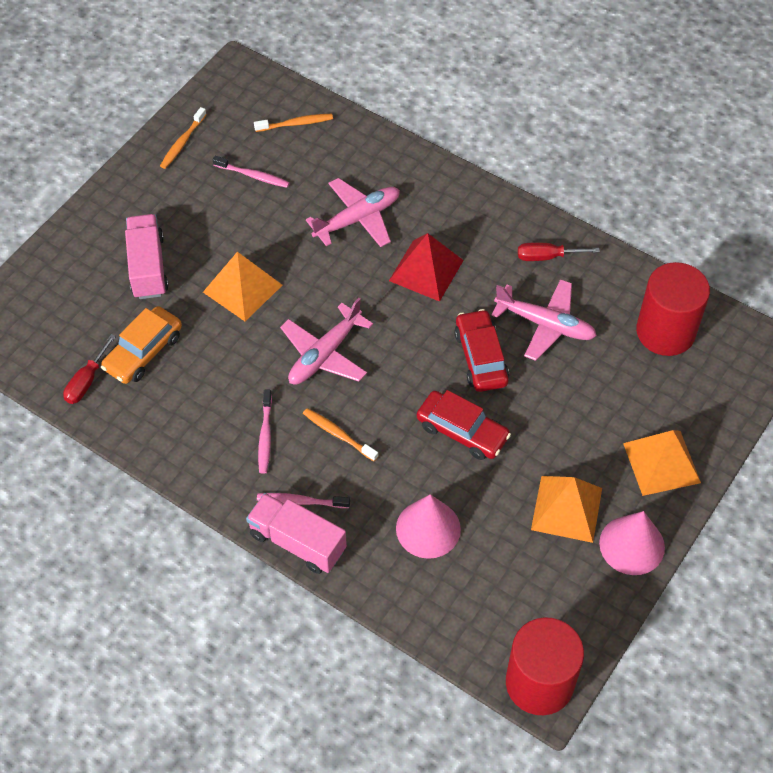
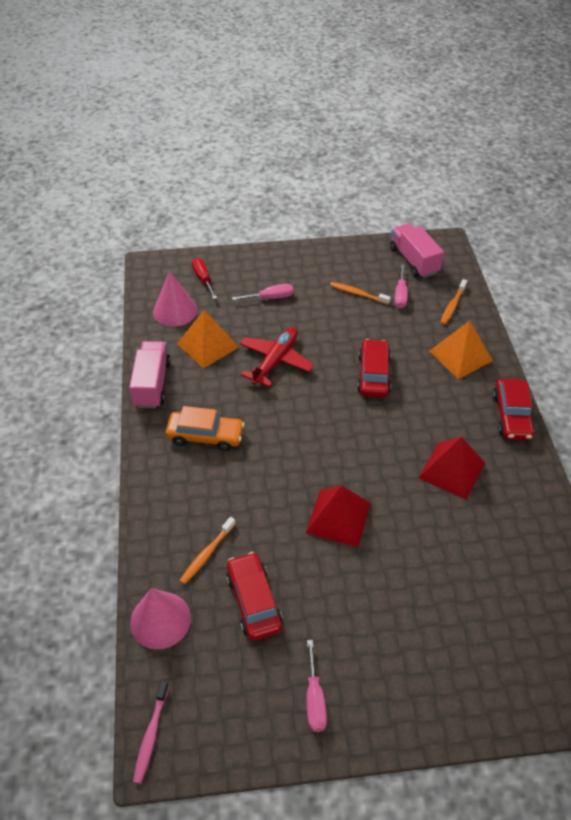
orange pyramid: [203,252,282,321] [531,476,602,543] [623,430,701,496] = 3 -> [177,310,239,369] [429,321,493,379] = 2
pink plane: [280,298,373,385] [306,178,400,247] [491,279,597,361] = 3 -> none = 0
pink screwdriver: none = 0 -> [232,284,294,300] [306,640,327,732] [394,264,408,308] = 3
pink toothbrush: [213,156,290,188] [257,493,350,508] [258,390,272,474] = 3 -> [133,681,169,784] = 1
red car: [417,390,511,460] [454,309,509,392] = 2 -> [226,552,283,641] [357,339,391,397] [493,378,535,440] = 3
red cylinder: [506,617,584,715] [636,262,710,356] = 2 -> none = 0
red plane: none = 0 -> [240,327,314,387] = 1
red pyramid: [389,233,464,302] = 1 -> [306,486,371,547] [419,437,485,500] = 2
red screwdriver: [63,334,116,404] [518,243,600,261] = 2 -> [192,258,217,299] = 1

